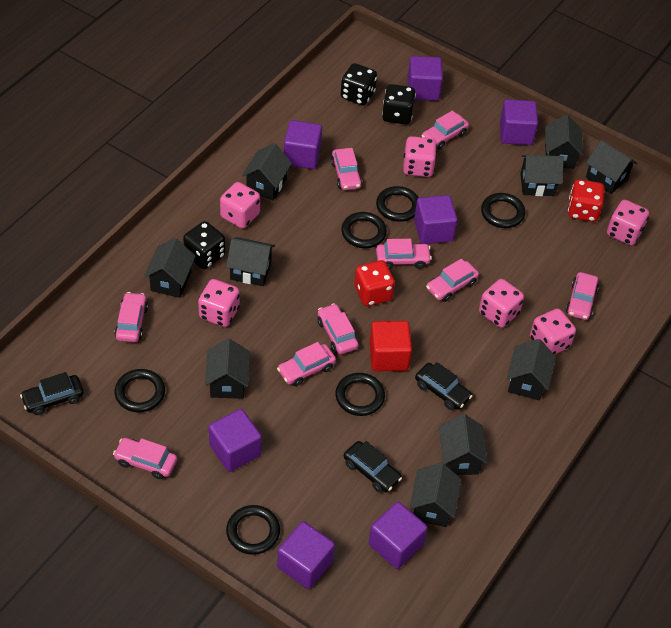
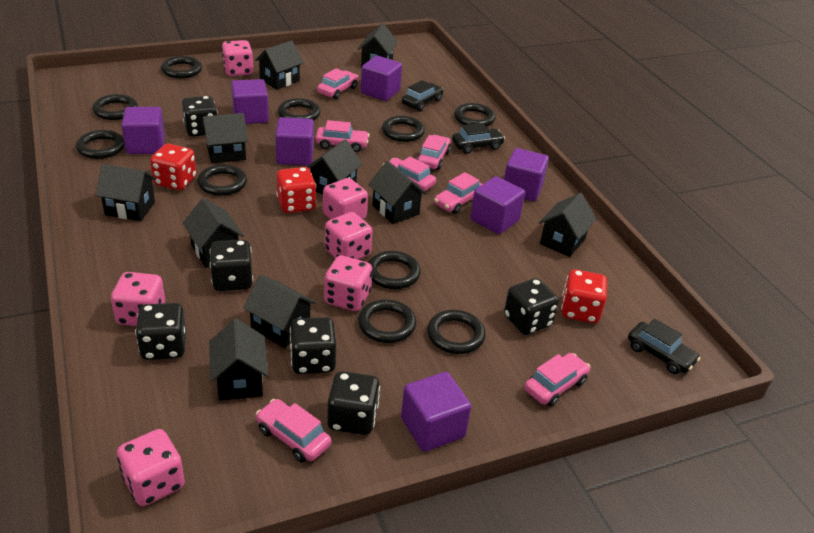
black dice: [183,221,225,269] [341,63,377,106] [382,84,416,124] = 3 -> [135,303,186,360] [182,96,218,137] [210,240,253,291] [290,317,336,374] [327,371,380,435] [504,278,559,335] = 6
black ring: [115,369,165,412] [226,505,280,555] [335,373,385,416] [341,212,387,248] [376,186,419,222] [481,193,525,228] = 6 -> [76,130,125,159] [92,94,138,120] [161,56,202,79] [197,164,247,196] [278,98,321,121] [358,299,416,343] [368,251,421,289] [382,116,425,142] [427,310,486,354] [454,103,495,127] = 10
pink car: [113,438,177,479] [115,292,148,342] [277,342,336,386] [317,304,359,354] [331,148,362,190] [376,239,432,269] [422,111,469,149] [426,259,479,302] [566,272,599,320] = 9 -> [256,399,331,463] [315,120,370,152] [317,68,359,99] [382,156,436,191] [417,135,451,170] [434,172,482,214] [524,353,590,407] = 7
red cube: [369,321,412,371] = 1 -> none = 0
red dice: [354,260,395,306] [568,179,604,222] = 2 -> [150,144,196,190] [276,167,316,213] [561,269,607,323] = 3

